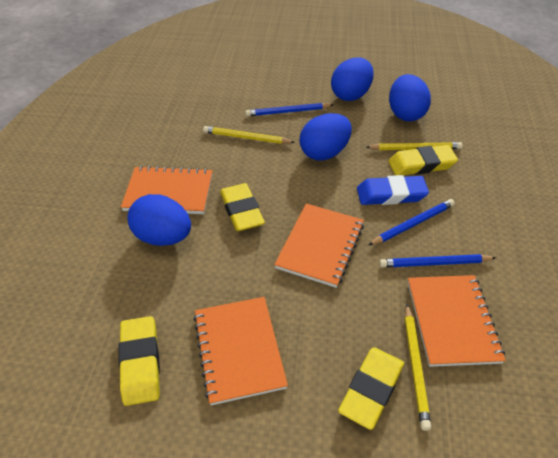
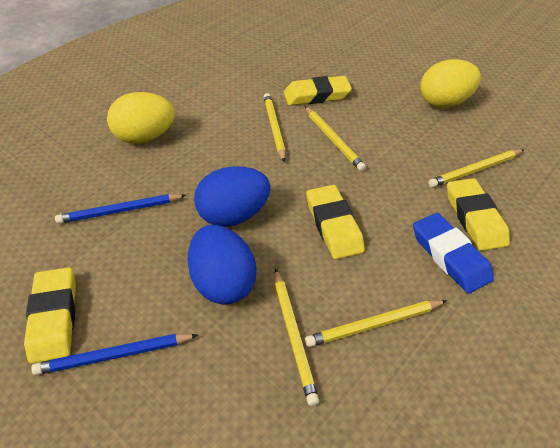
blue egg: [127,194,191,246] [299,113,352,161] [331,57,374,101] [389,74,431,122] = 4 -> [187,225,257,305] [194,166,271,227] = 2
blue pencil: [245,103,333,116] [369,199,455,245] [379,254,496,268] = 3 -> [31,334,198,375] [55,194,186,224] = 2
orange notebook: [121,166,213,214] [193,297,288,405] [274,204,364,288] [408,275,506,367] = 4 -> none = 0
yellow egg: none = 0 -> [107,92,175,144] [420,59,481,108] = 2
yellow pencil: [203,126,295,144] [366,142,463,150] [405,304,431,431] = 3 -> [264,93,286,162] [275,269,319,406] [305,106,366,171] [305,300,447,347] [428,149,524,187] = 5

